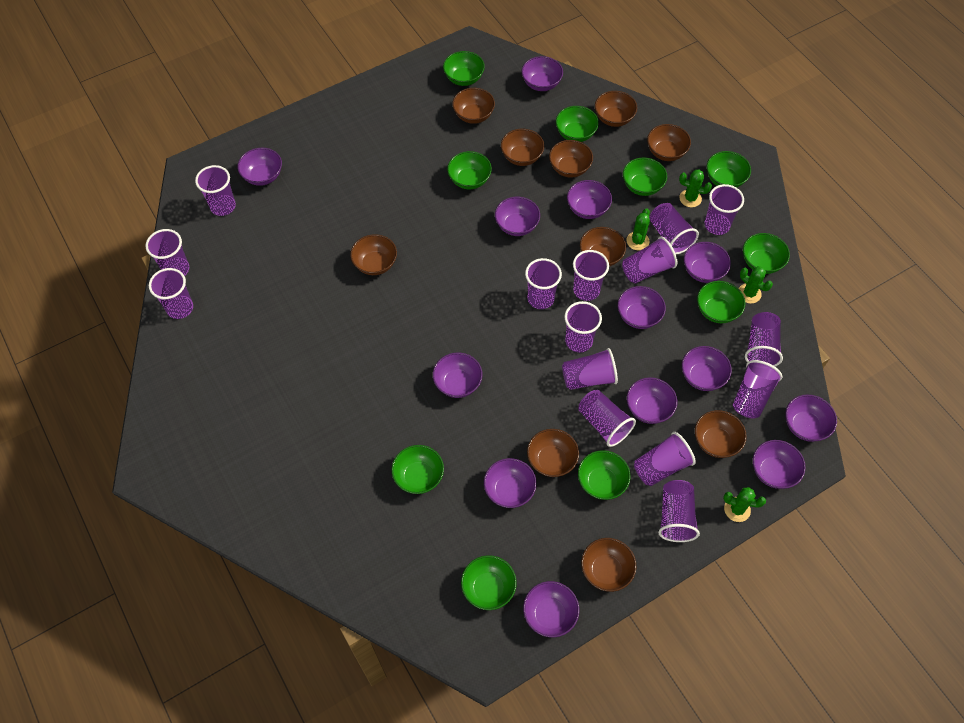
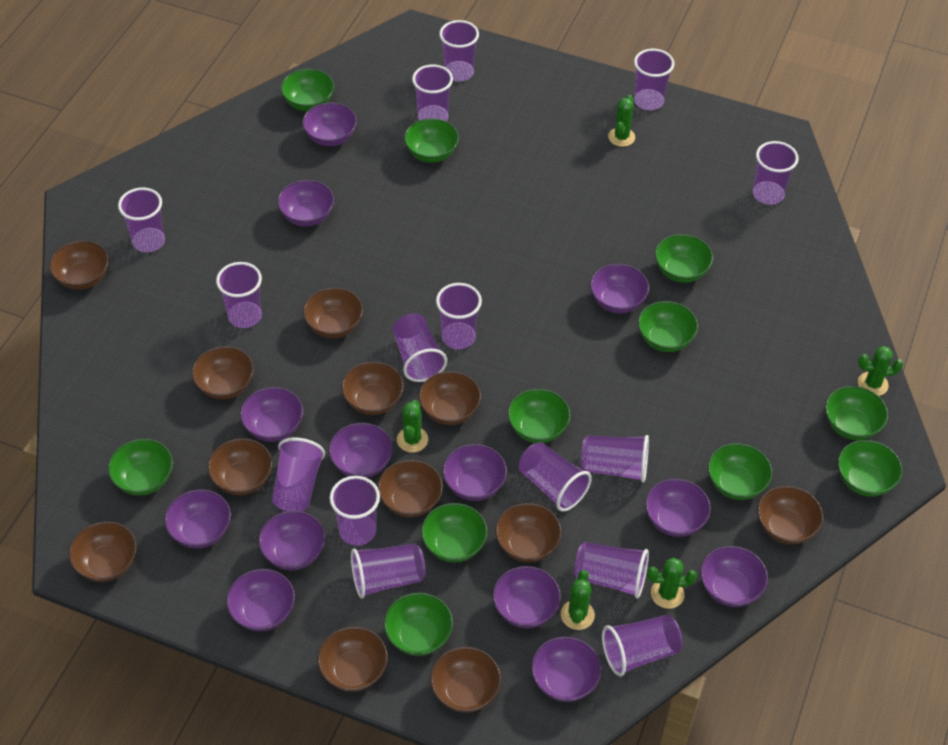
brown bowl: [350,234,397,275] [452,88,495,124] [501,129,544,166] [527,429,579,477] [549,140,593,178] [580,227,626,267] [581,538,636,592] [595,91,637,127] [647,124,691,161] [695,410,747,458] = 10 -> [49,241,109,290] [69,521,137,582] [192,346,254,399] [208,438,272,495] [303,287,363,338] [318,627,388,692] [341,362,404,415] [378,460,443,517] [419,371,481,425] [430,647,501,713] [495,503,562,562] [757,486,823,544] = 12
green bowl: [392,445,444,494] [443,51,485,86] [447,151,492,189] [461,555,517,610] [556,106,599,142] [578,450,631,500] [623,157,667,196] [697,281,745,323] [707,151,751,188] [743,233,790,274] = 10 -> [108,439,173,496] [281,69,334,111] [384,593,453,656] [404,118,459,163] [421,503,487,563] [508,389,571,443] [638,301,698,352] [655,234,713,283] [708,443,772,500] [825,386,888,440] [838,440,902,496] = 11
green cactus: [626,208,650,250] [679,170,712,207] [723,487,766,522] [738,266,773,304] = 4 -> [397,400,428,453] [561,570,595,630] [608,95,635,147] [647,558,697,609] [858,346,903,396] = 5

